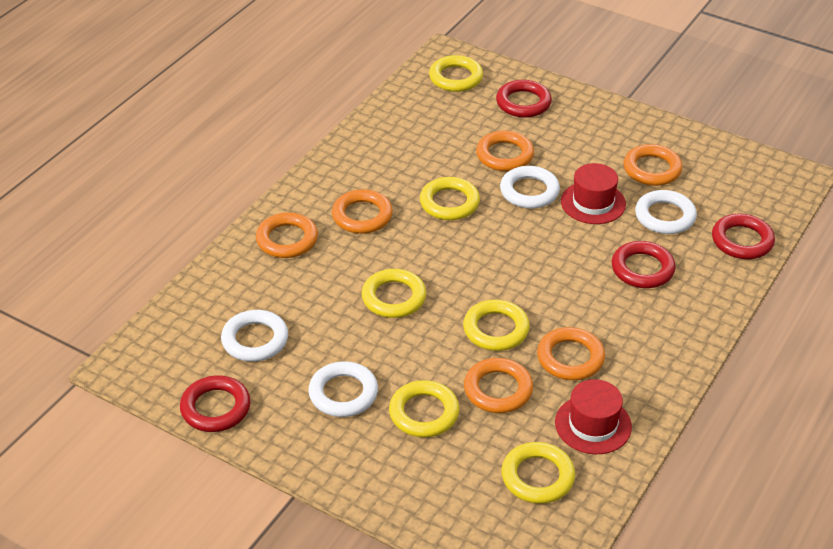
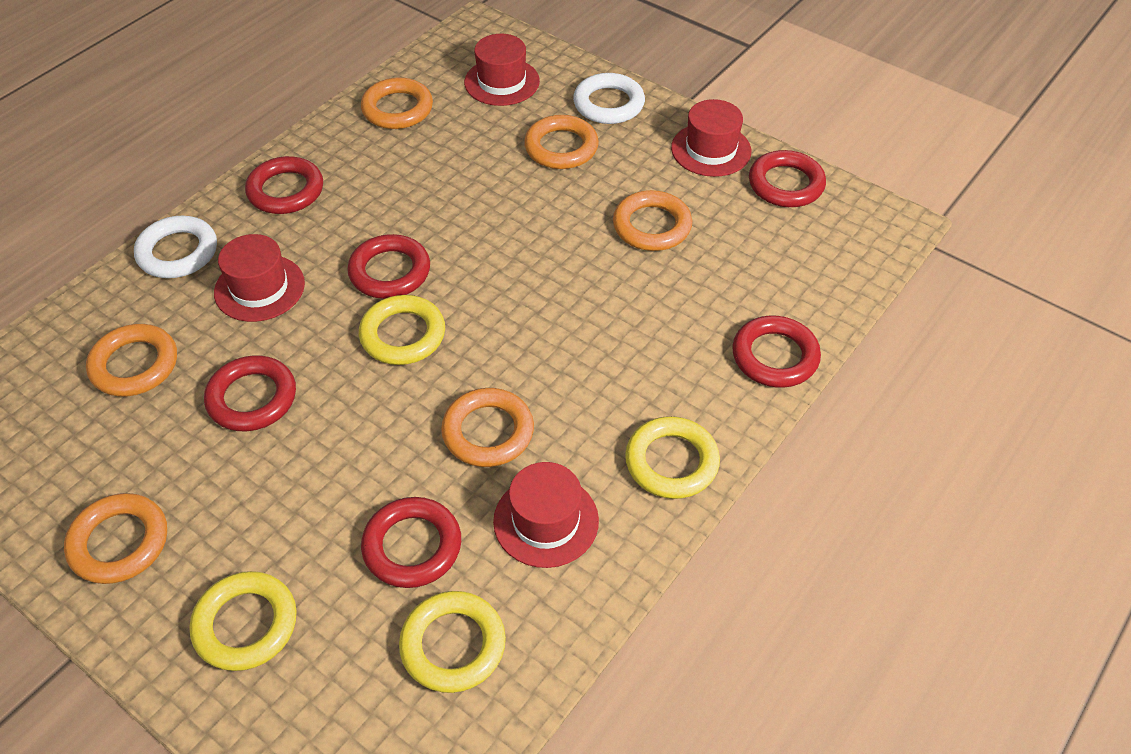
red hat: [555,379,632,454] [561,163,626,224] = 2 -> [214,234,305,322] [464,34,540,106] [493,462,599,568] [671,99,751,177] = 4
red ring: [180,375,251,432] [496,80,552,118] [612,241,676,288] [712,214,775,259] = 4 -> [204,355,296,431] [245,156,323,214] [347,234,430,299] [361,497,461,588] [732,316,821,388] [749,150,826,207] = 6
white ring: [221,310,288,362] [308,361,378,417] [500,166,560,209] [635,190,697,234] = 4 -> [134,216,217,278] [573,73,645,124] = 2
yellow ring: [361,269,426,318] [389,380,460,437] [420,177,480,220] [429,55,483,92] [463,300,530,351] [501,442,575,504] = 6 -> [190,571,297,671] [359,295,445,365] [399,591,506,693] [625,416,720,499] = 4

